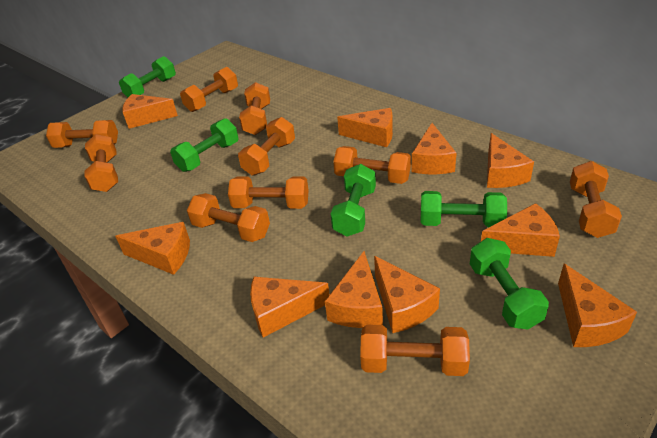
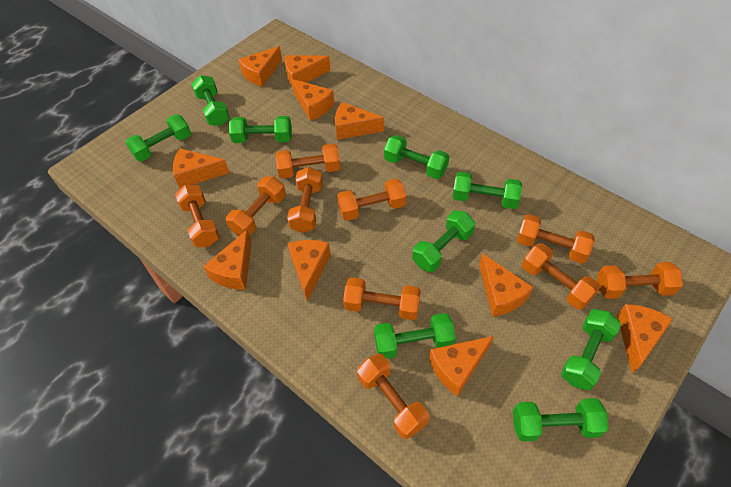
green dumbbell: [119,56,176,97] [170,118,239,172] [331,164,376,237] [421,191,507,228] [470,238,549,329] = 5 -> [125,114,191,162] [191,75,230,126] [229,116,292,143] [374,313,456,359] [384,135,449,179] [412,210,475,272] [452,171,522,209] [513,398,608,442] [561,309,621,390] = 9

